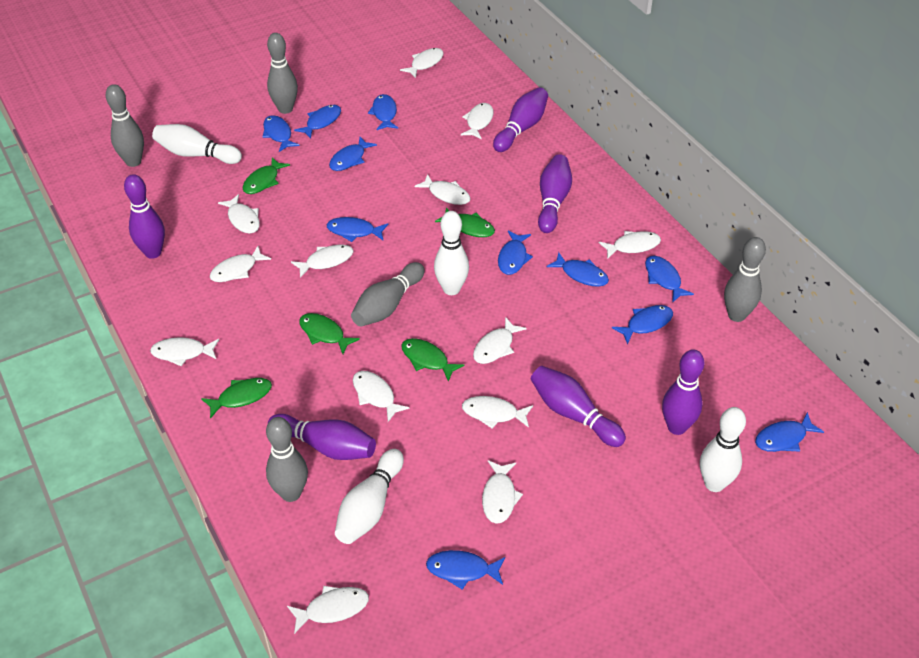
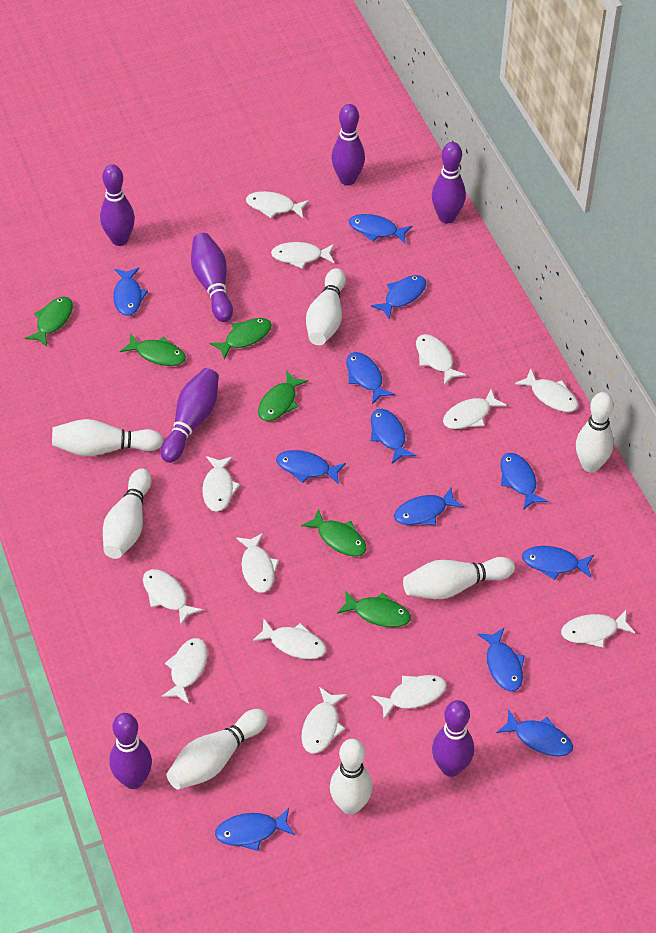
blue fish: [262,115,300,152] [294,105,341,139] [327,217,388,242] [329,137,377,171] [368,94,398,130] [426,550,505,590] [498,231,533,275] [546,252,609,287] [612,305,673,344] [645,256,694,303] [755,412,824,452] = 11 -> [113,267,148,316] [215,808,295,851] [276,450,346,484] [346,352,395,404] [349,214,412,243] [371,275,426,320] [371,409,416,464] [394,487,464,525] [477,628,525,691] [497,709,573,756] [500,453,548,510] [522,546,594,580] = 12
green fish: [201,378,272,419] [243,157,290,194] [299,313,360,354] [401,338,464,382] [435,207,495,237] = 5 -> [25,297,73,347] [120,333,186,366] [210,318,272,359] [258,371,308,421] [301,508,367,556] [337,590,411,627] = 6
grey bowling pin: [106,84,144,167] [266,417,308,502] [267,33,298,114] [351,262,425,327] [724,237,766,322] = 5 -> none = 0
purple bowling pin: [124,174,165,259] [268,414,376,460] [493,87,548,152] [531,366,626,447] [538,154,572,233] [662,349,704,435] = 6 -> [100,164,135,246] [109,713,152,789] [161,368,219,463] [191,233,233,322] [331,104,365,185] [432,142,466,223] [432,700,474,777] = 7
white bowling pin: [152,124,242,164] [335,449,404,544] [434,211,469,295] [700,407,746,492] = 4 -> [52,419,163,456] [103,468,151,559] [166,709,267,790] [306,268,346,345] [330,739,373,815] [403,557,515,599] [576,392,614,472] = 7

